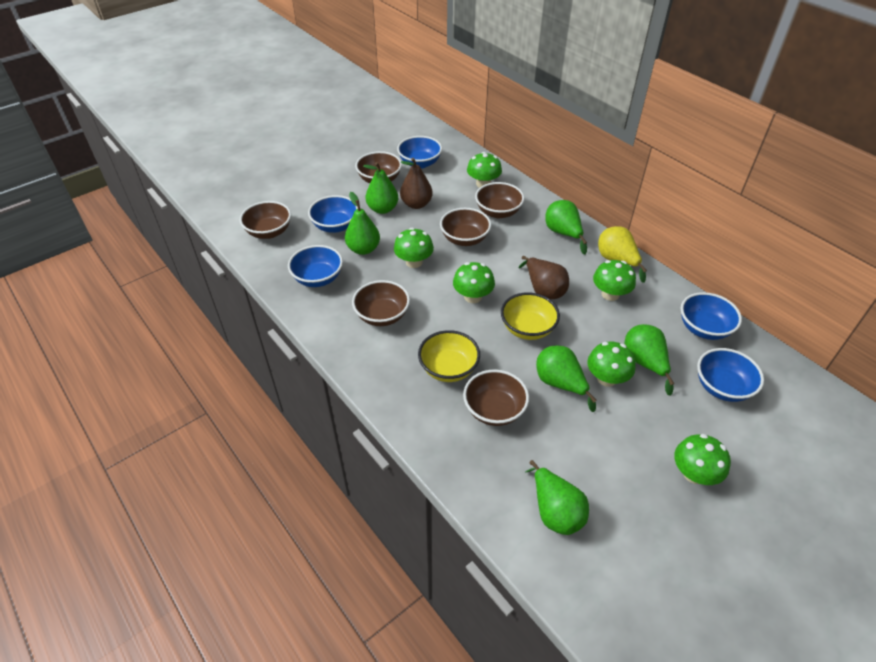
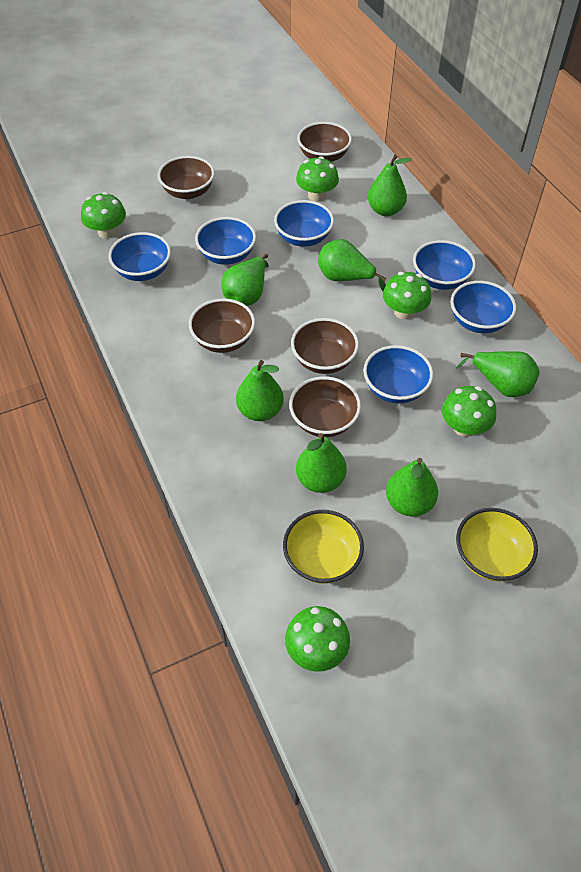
blue bowl: [288,245,343,287] [308,195,358,233] [397,136,442,169] [681,292,742,340] [697,348,764,402] = 5 -> [109,232,171,281] [195,217,256,265] [274,200,334,247] [363,345,433,404] [413,240,476,290] [451,281,516,333] = 6
brown bowl: [239,201,291,239] [352,280,410,326] [355,151,402,183] [440,208,491,246] [463,369,529,426] [475,182,524,218] = 6 -> [158,156,215,199] [189,299,255,353] [289,376,361,437] [291,318,359,374] [297,122,352,162] = 5
brown pear: [400,158,433,209] [519,256,569,299] = 2 -> none = 0
green mushroom: [394,228,434,268] [453,262,495,303] [467,152,502,188] [587,341,636,387] [593,260,636,301] [674,434,731,485] = 6 -> [81,192,126,239] [285,606,350,672] [296,156,339,202] [383,272,431,320] [442,386,496,437] = 5
green pear: [345,192,380,255] [363,162,398,214] [525,460,589,535] [536,346,597,412] [545,200,587,254] [624,324,674,396] = 6 -> [221,254,269,306] [236,360,284,421] [296,433,347,493] [318,239,387,291] [368,155,412,216] [386,458,438,517] [456,351,540,397] = 7
yellow pear: [598,226,647,283] = 1 -> none = 0

